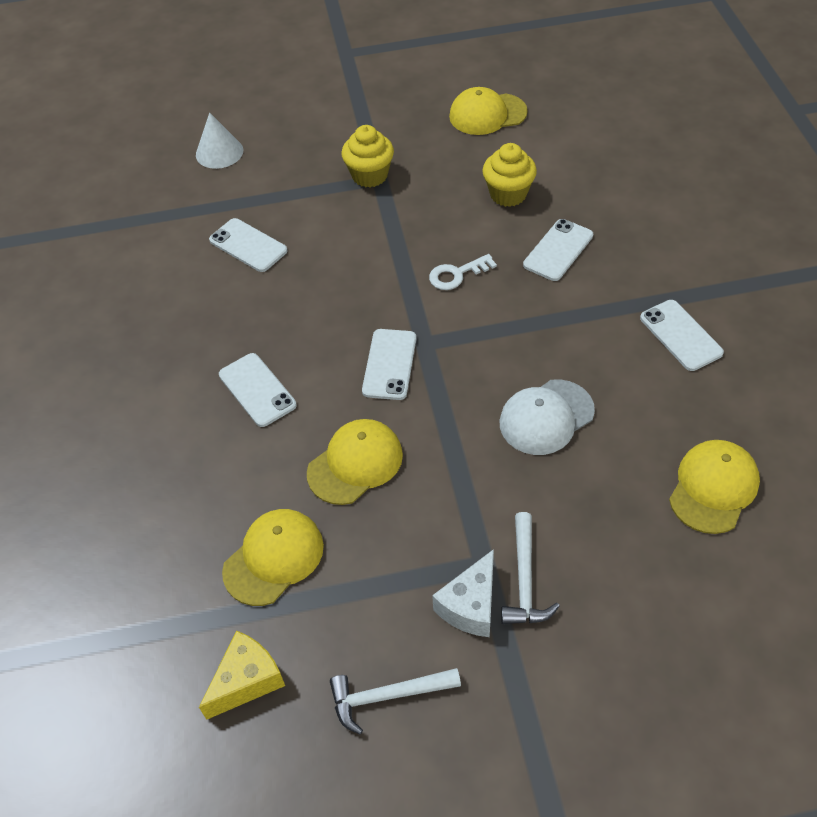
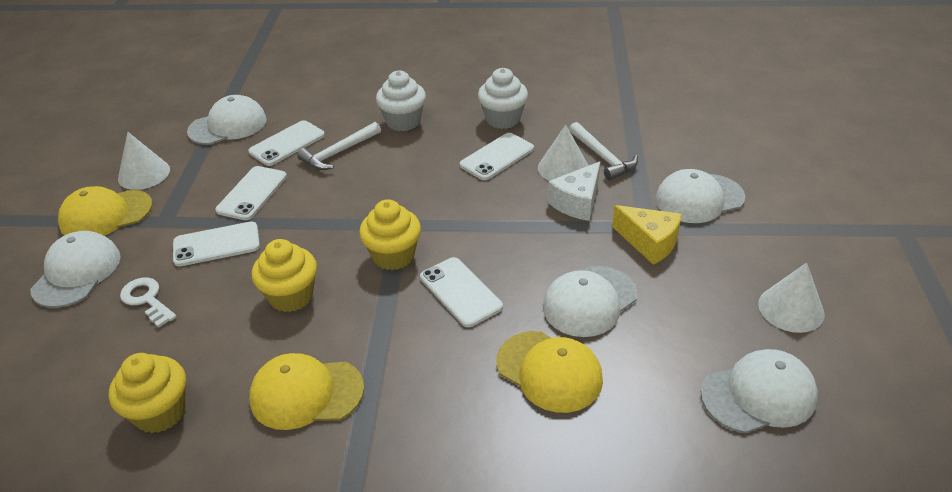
white cap: [500,379,595,455] = 1 -> [31,231,121,308] [187,95,267,145] [543,266,637,337] [655,169,745,223] [701,349,818,433] = 5
white cone: [196,113,243,169] = 1 -> [118,132,170,190] [538,125,589,181] [758,263,825,333] = 3
white cupcake: none = 0 -> [376,70,426,131] [478,68,528,129] = 2
yellow cap: [222,509,324,606] [307,419,403,505] [449,87,528,135] [669,440,760,534] = 4 -> [58,186,152,236] [249,353,364,430] [496,331,603,413] = 3
yellow cupcake: [342,125,394,187] [482,143,537,207] = 2 -> [109,353,186,433] [252,239,317,312] [359,199,421,270] = 3

